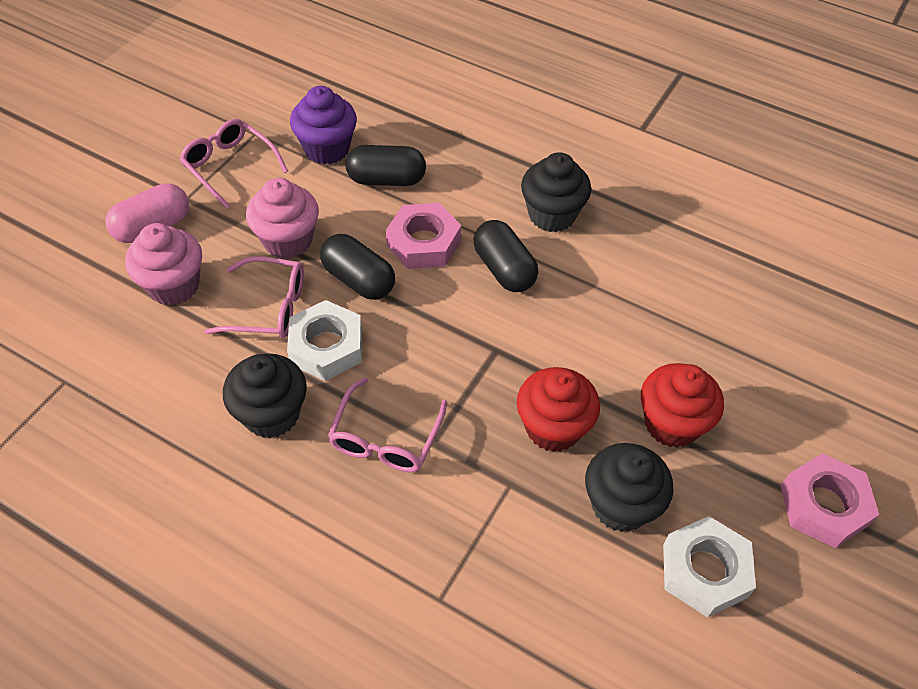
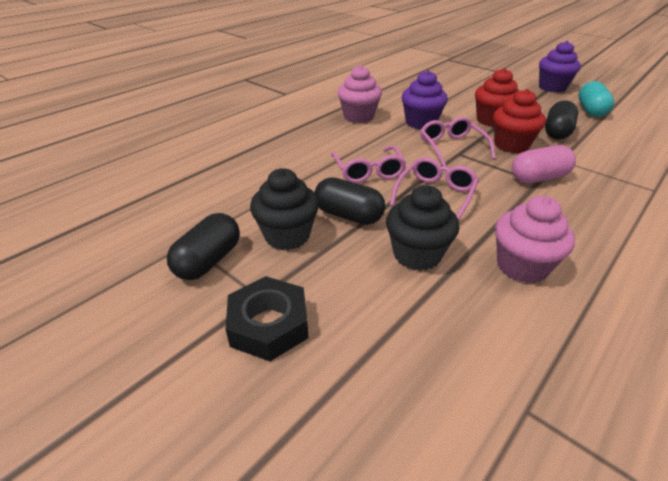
black cupcake: [223,353,307,438] [521,152,591,232] [585,443,674,532] = 3 -> [250,168,319,250] [386,185,459,271] = 2
black nut: none = 0 -> [226,276,308,361] = 1
pink nut: [386,203,461,269] [781,453,879,548] = 2 -> none = 0
purple cupcake: [290,86,357,164] = 1 -> [402,70,448,129] [539,41,581,93] = 2
turquoise capsule: none = 0 -> [578,81,614,117] = 1
white nut: [287,300,362,381] [663,516,756,617] = 2 -> none = 0

